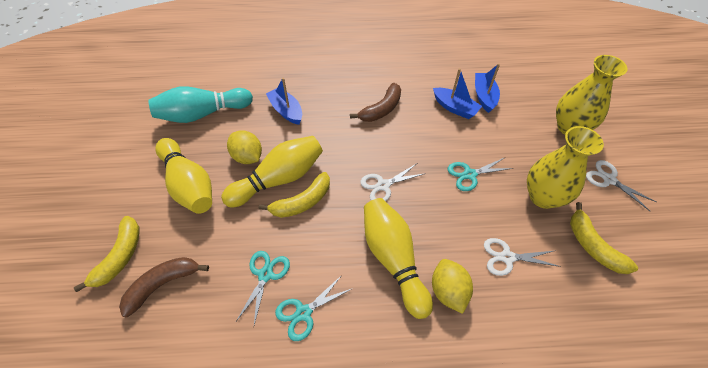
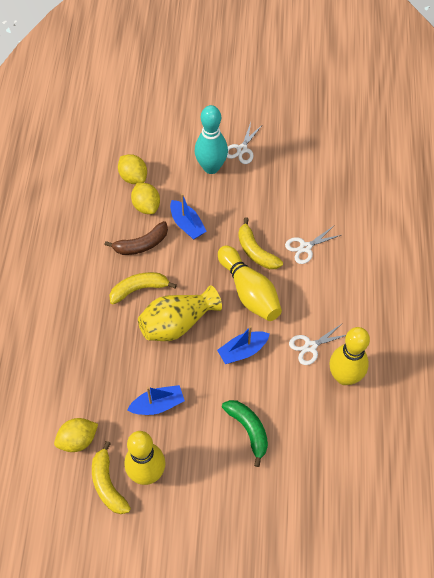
brown banana: [119,257,209,318] [350,83,401,122] = 2 -> [105,221,168,255] = 1
green banana: none = 0 -> [222,400,268,467] = 1
turquoise scissors: [236,251,290,325] [275,275,353,341] [448,158,513,191] = 3 -> none = 0
yellow lemon: [227,130,262,164] [432,259,473,314] = 2 -> [54,418,98,452] [118,154,147,184] [131,183,160,214] = 3
yellow vase: [527,126,604,209] [556,55,628,135] = 2 -> [138,285,222,341] = 1

